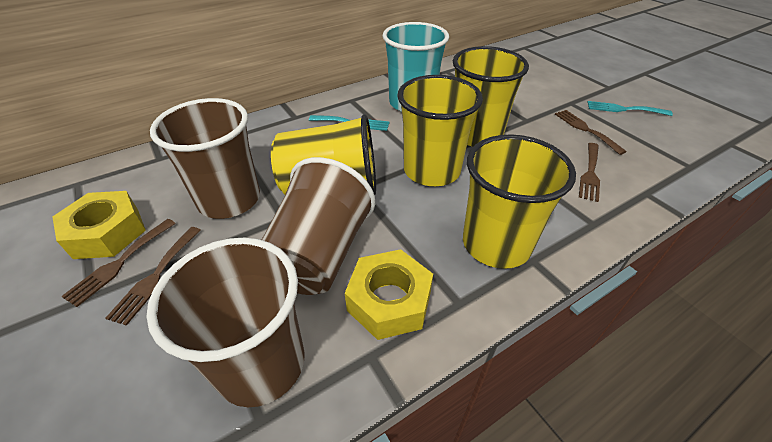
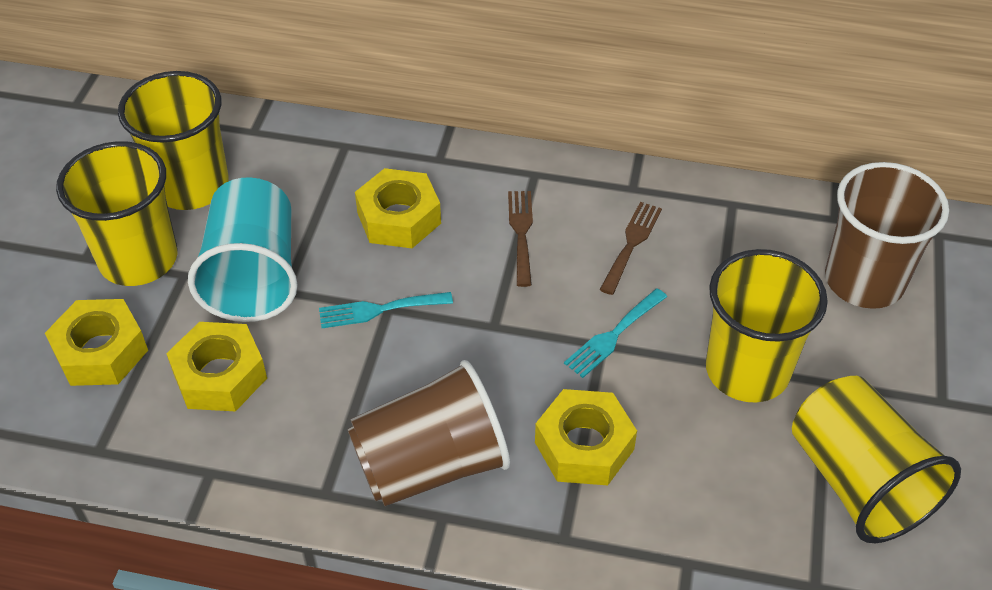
brown cup: [146,238,305,407] [150,98,260,219] [262,157,375,295] = 3 -> [347,360,510,506] [825,162,949,309] = 2
brown fork: [61,219,176,307] [106,227,201,326] [555,110,627,155] [579,143,600,202] = 4 -> [508,191,533,287] [600,202,662,295] = 2
yellow nut: [53,191,146,259] [345,249,433,340] = 2 -> [45,299,148,386] [166,322,267,411] [355,168,441,248] [535,389,637,485] = 4

